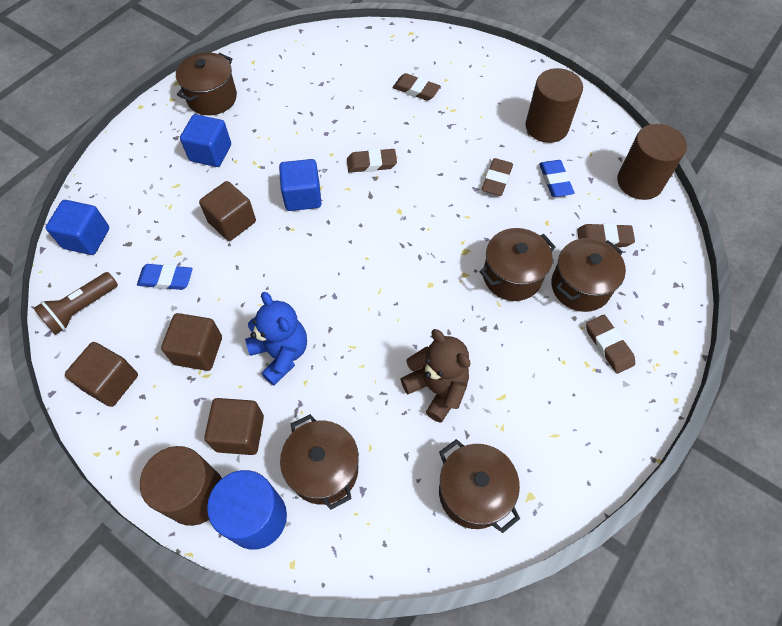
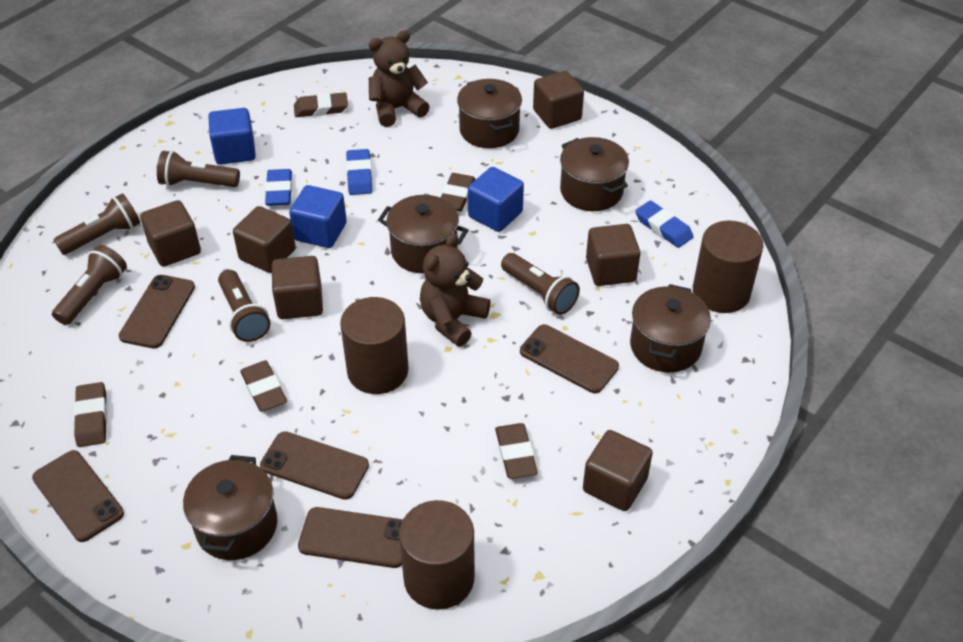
blue cylinder: [207,470,287,550] = 1 -> none = 0
blue eraser: [137,264,193,290] [539,160,575,197] = 2 -> [265,169,292,206] [346,149,372,195] [635,200,694,248] = 3
blue teddy bear: [245,292,307,386] = 1 -> none = 0
brown cube: [65,342,138,407] [161,313,222,371] [199,181,256,241] [204,398,264,455] = 4 -> [140,200,201,267] [233,206,296,273] [272,256,323,319] [533,71,584,129] [583,430,653,511] [586,224,641,286] = 6
brown flashlight: [33,272,118,335] = 1 -> [52,245,127,325] [54,193,140,255] [157,151,240,187] [218,270,270,342] [501,253,580,315] = 5
brown phone: none = 0 -> [32,450,124,542] [119,275,195,349] [260,431,369,500] [298,507,403,568] [520,325,619,393] = 5
brown teddy bear: [400,329,470,423] = 1 -> [369,30,430,127] [420,233,491,347] = 2

